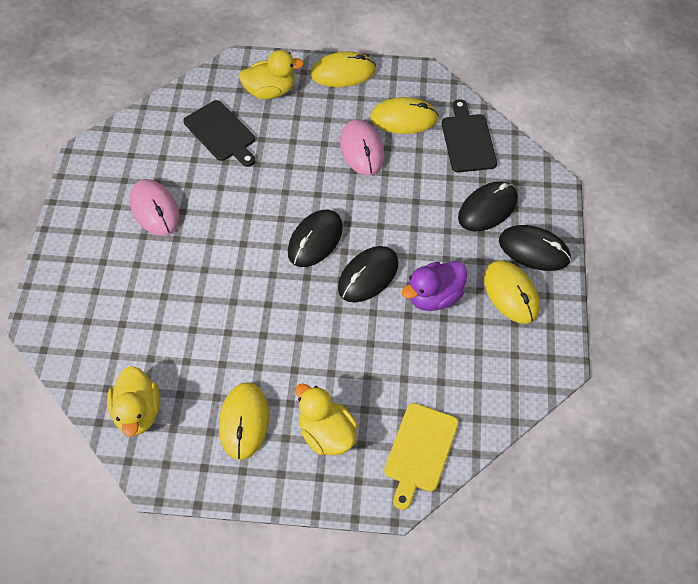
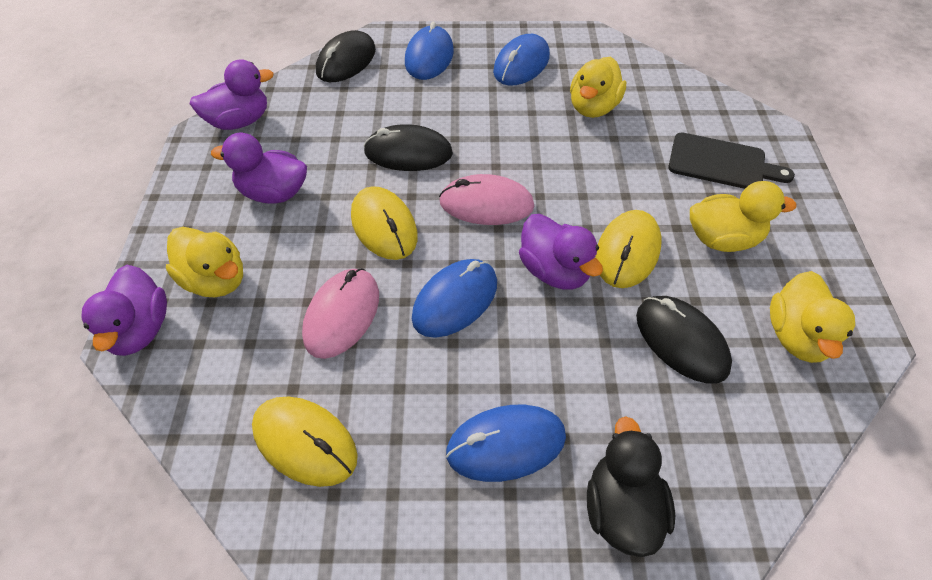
black cutting board: [183,100,255,167] [442,99,497,172] = 2 -> [668,132,795,189] = 1
black duck: none = 0 -> [587,416,675,557] = 1
black mouse: [288,210,343,267] [338,246,398,302] [458,181,518,231] [499,225,571,271] = 4 -> [316,30,376,82] [364,124,453,171] [636,296,732,384] = 3
blue mouse: none = 0 -> [405,22,454,80] [412,259,497,338] [446,405,566,482] [493,34,550,85] = 4
purple duck: [402,261,467,311] = 1 -> [81,265,167,356] [190,59,274,130] [211,133,307,204] [519,214,603,289] = 4
yellow cutting board: [384,403,459,510] = 1 -> none = 0
yellow duck: [107,366,160,437] [238,50,304,99] [296,384,358,455] = 3 -> [166,227,243,297] [570,57,626,118] [690,181,796,252] [770,271,855,363] = 4
yellow mouse: [219,382,269,460] [311,51,376,87] [370,97,439,134] [484,261,540,324] = 4 -> [252,397,358,487] [351,186,418,260] [595,210,661,288] = 3

